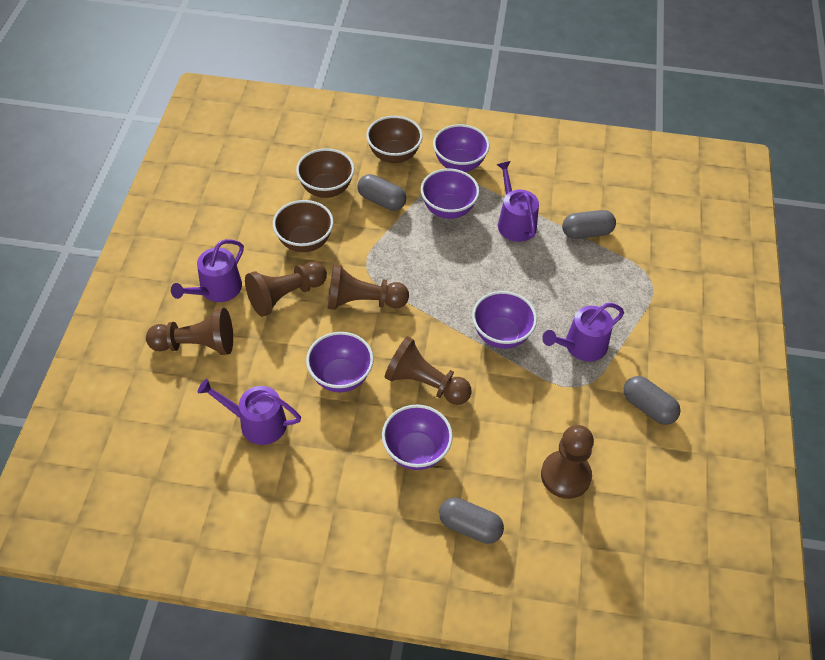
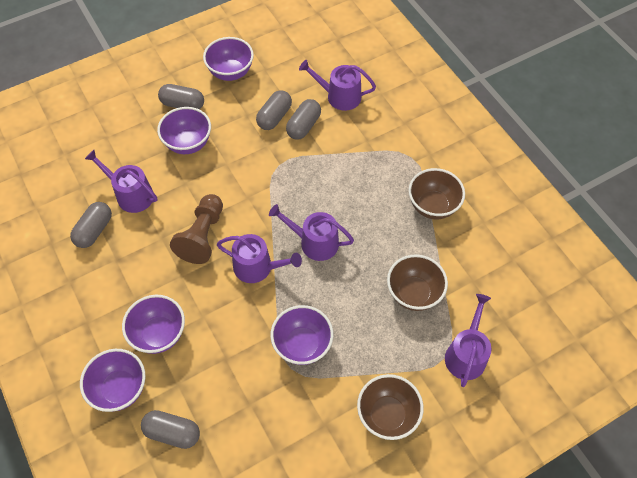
brown pawn: [146,308,233,355] [245,262,327,317] [328,264,409,310] [385,336,472,405] [541,425,594,499] = 5 -> [170,194,223,264] = 1
grey capsule: [357,174,406,211] [439,497,504,544] [562,210,616,239] [623,376,681,425] = 4 -> [70,202,112,248] [141,410,200,449] [158,84,204,109] [256,90,292,130] [286,99,321,140] = 5
purple watering can: [171,239,244,302] [198,379,301,445] [497,161,539,242] [542,303,624,362] = 4 -> [85,150,157,213] [217,234,302,283] [269,204,354,261] [299,60,376,111] [445,294,492,387] = 5

